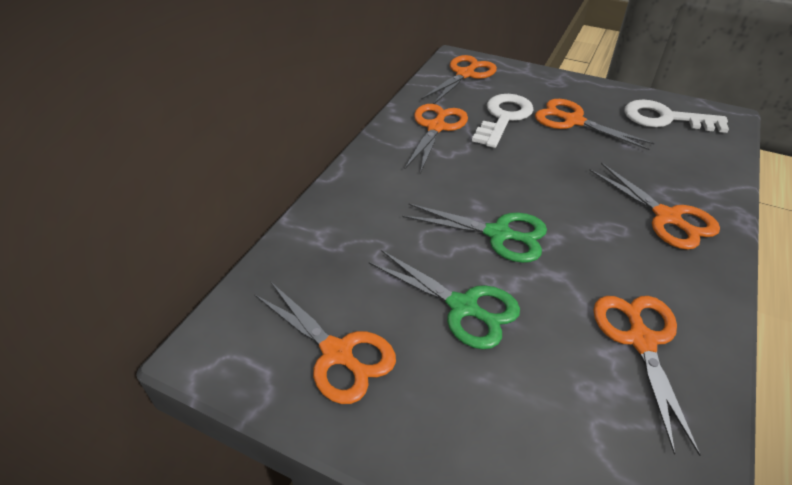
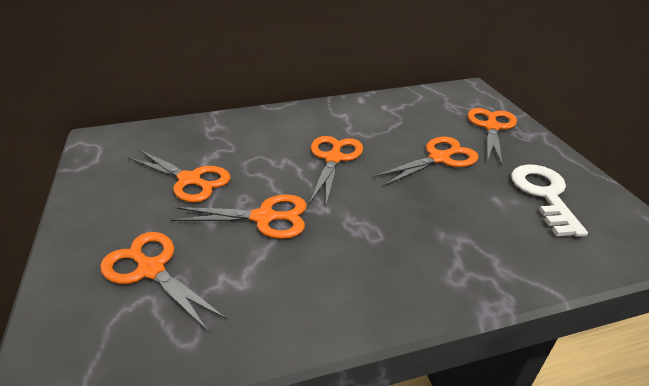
green scissors: [369,250,520,349] [402,203,547,263] = 2 -> none = 0
white key: [472,94,534,148] [624,100,729,133] = 2 -> [511,164,588,237] = 1

